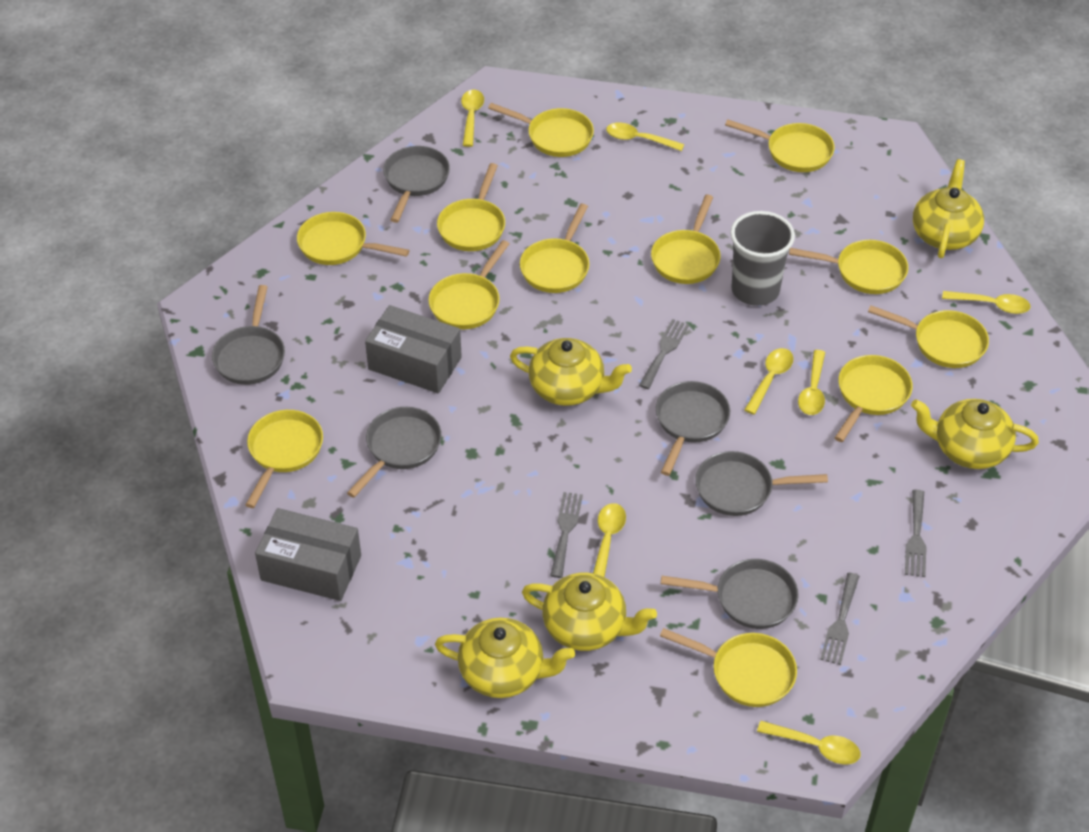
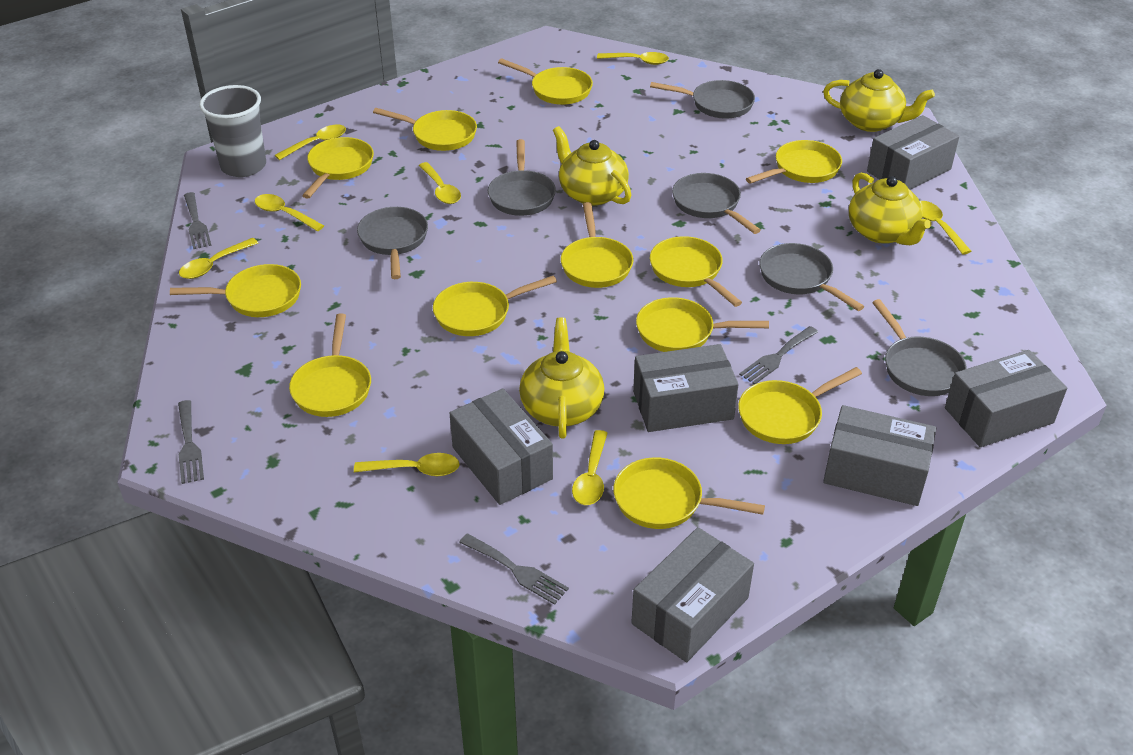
grey box: [255,508,361,601] [365,305,462,393] = 2 -> [450,389,553,505] [631,527,754,662] [633,344,739,432] [823,405,936,506] [867,115,959,190] [945,350,1067,447] = 6
yellow spoon: [461,90,484,147] [593,503,626,577] [606,123,684,151] [744,348,794,414] [757,721,861,764] [798,350,825,415] [942,291,1031,314] = 7 -> [179,238,258,279] [255,194,324,232] [275,125,346,160] [354,453,460,476] [419,162,461,204] [572,430,608,505] [597,52,669,65] [920,201,972,255] = 8
yellow teapot: [435,618,575,698] [510,338,632,406] [522,573,657,651] [911,399,1039,469] [913,159,984,258] = 5 -> [519,317,604,439] [553,126,632,206] [823,69,935,132] [849,172,931,245] = 4

